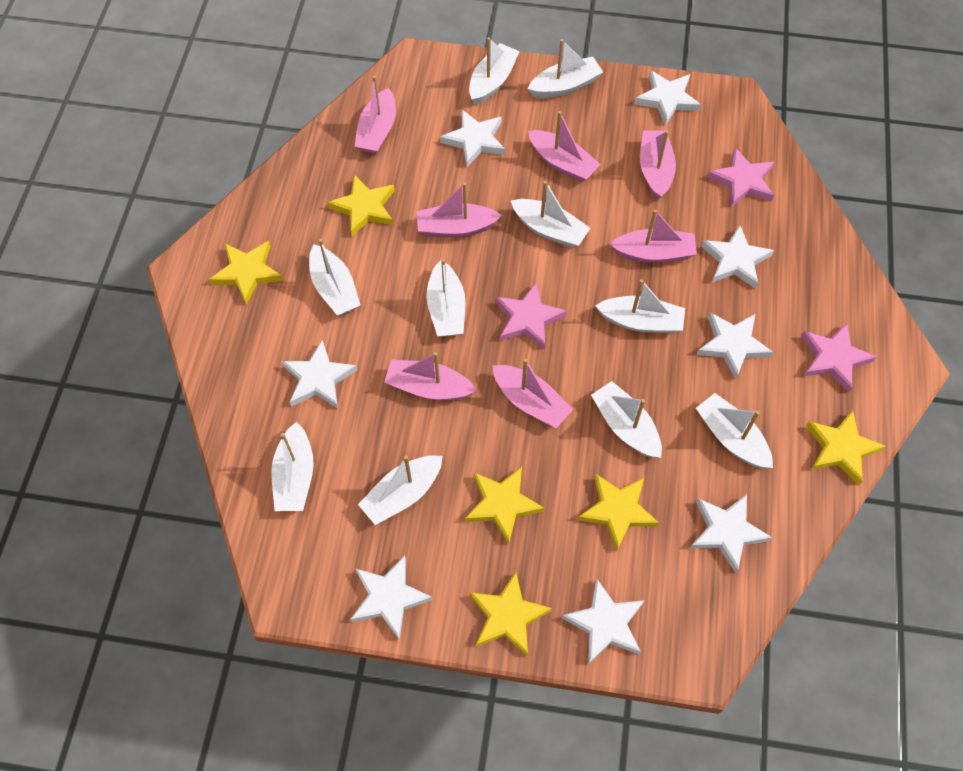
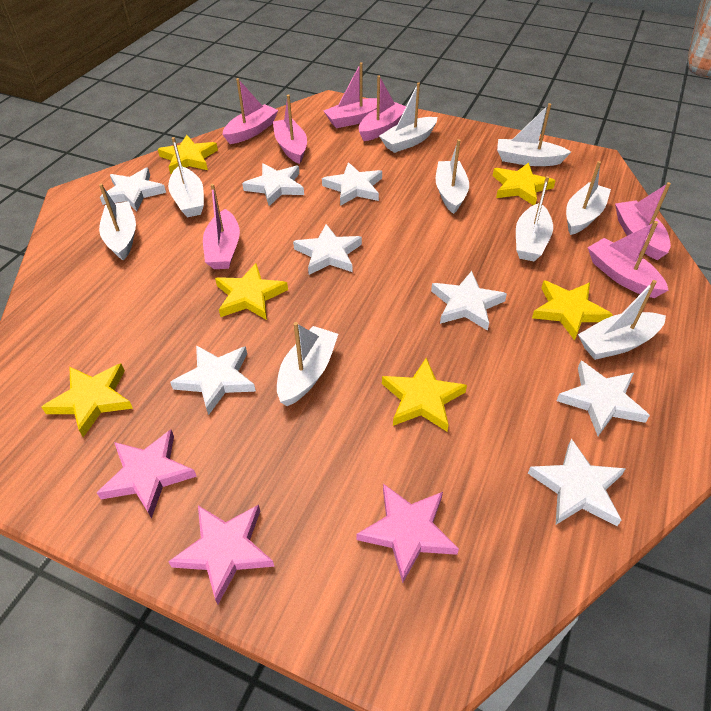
white boat: [271,422,314,511] [309,239,360,316] [358,455,443,525] [427,259,465,337] [469,37,520,105] [511,181,590,248] [527,39,603,98] [591,381,662,458] [595,279,685,333] [696,393,773,468] = 10 -> [99,184,136,260] [168,137,204,218] [277,322,338,406] [379,82,437,153] [436,139,469,214] [497,103,571,166] [516,176,553,261] [566,161,611,235] [578,280,666,360] = 9

